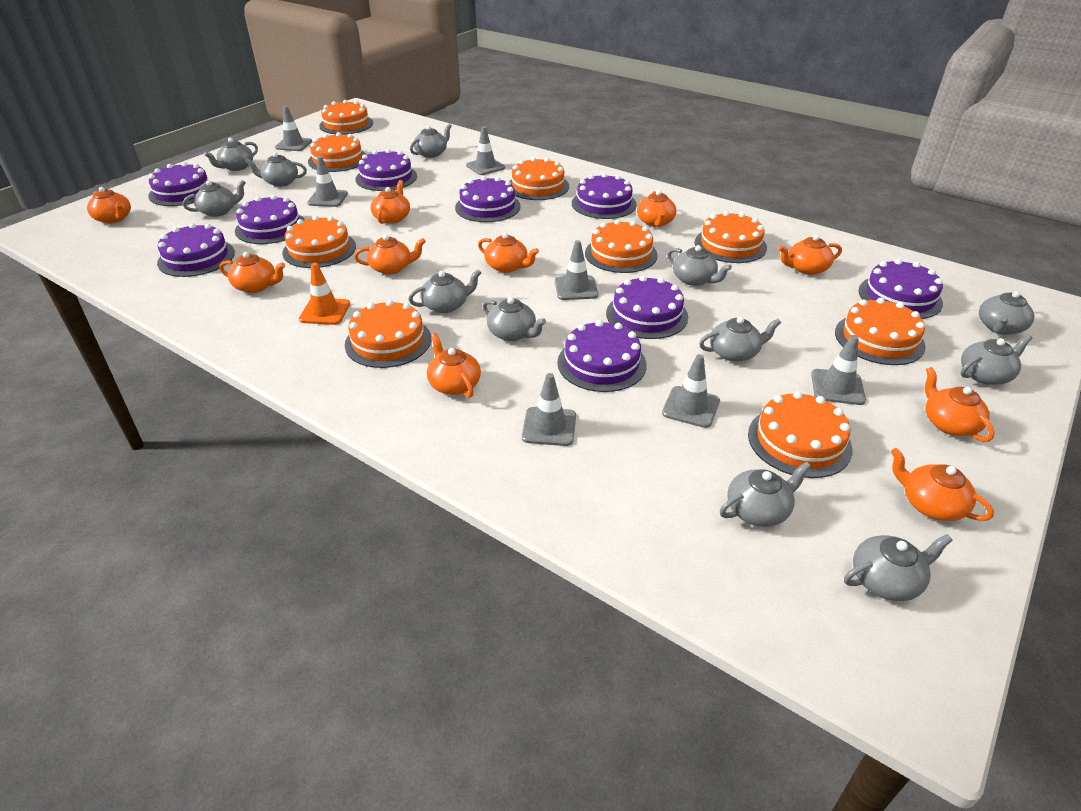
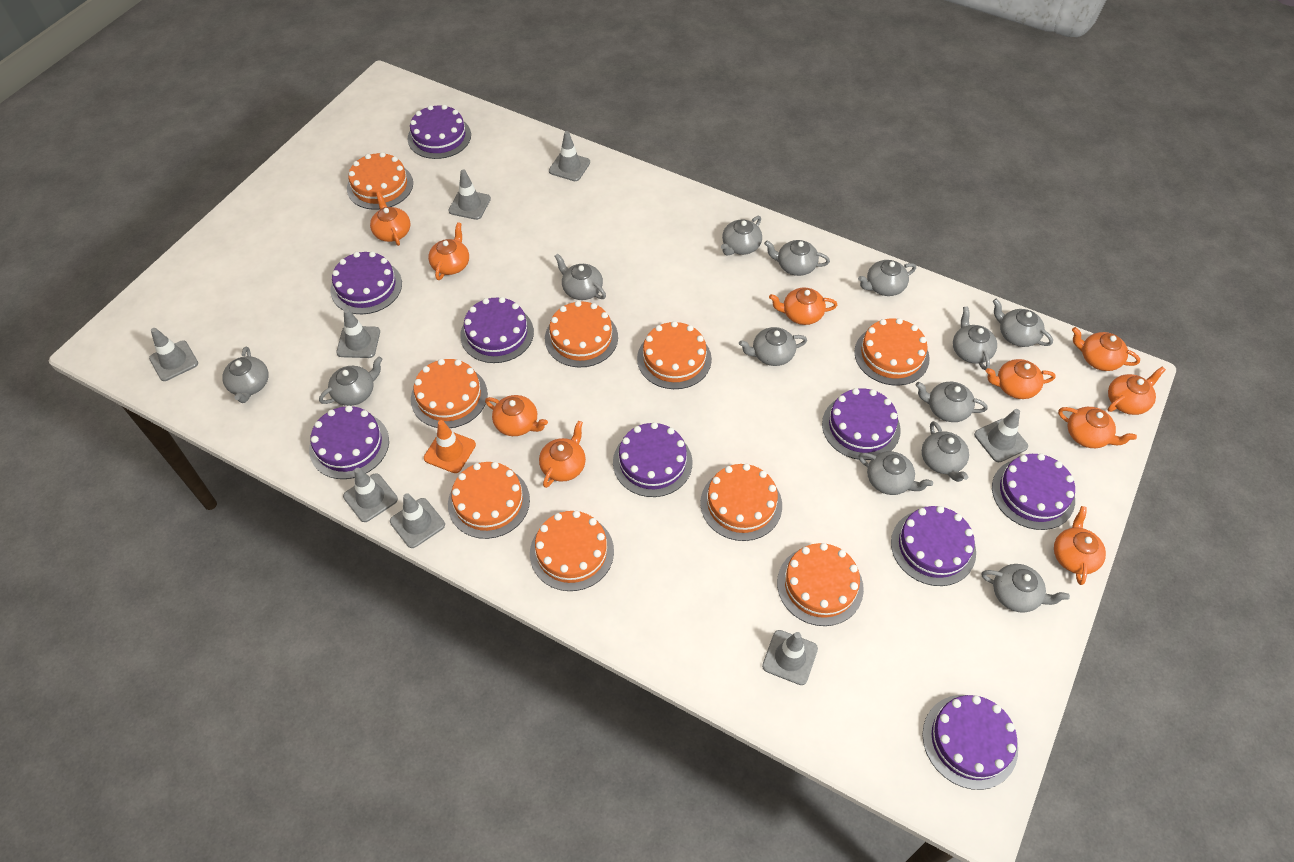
grey teapot: [183,180,246,217] [204,138,258,171] [245,152,307,187] [408,269,481,313] [410,124,452,158] [482,297,546,341] [667,245,732,286] [699,317,781,362] [720,462,811,527] [844,534,953,601] [960,335,1032,385] [979,291,1034,335] = 12 -> [222,346,269,403] [319,356,383,406] [554,254,606,300] [721,216,762,256] [739,327,807,366] [764,240,830,276] [858,260,916,296] [859,451,933,495] [916,382,988,422] [922,421,969,482] [953,306,997,370] [982,564,1070,613] [993,299,1053,347] = 13
grey traffic cone: [275,106,312,151] [307,156,348,207] [466,126,505,175] [522,373,576,446] [555,240,598,300] [662,354,720,428] [811,335,866,405] = 7 -> [149,328,198,381] [336,309,380,358] [343,468,398,522] [390,493,445,548] [449,169,491,220] [549,131,590,181] [762,630,818,685] [974,409,1028,462] = 8

